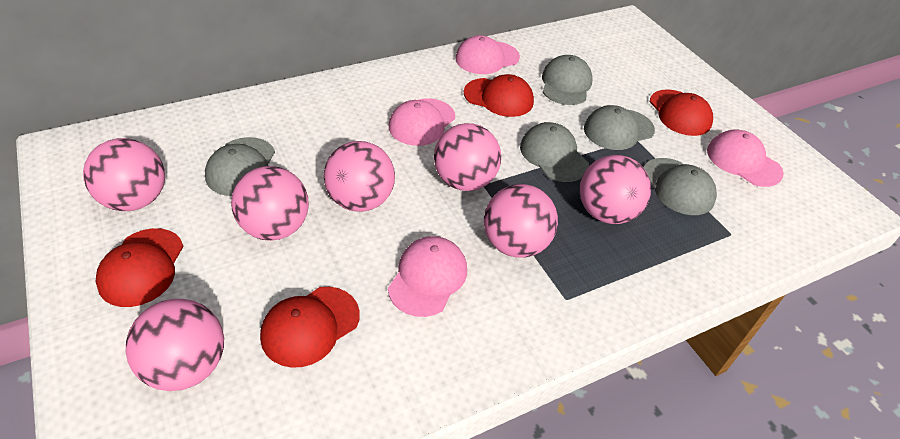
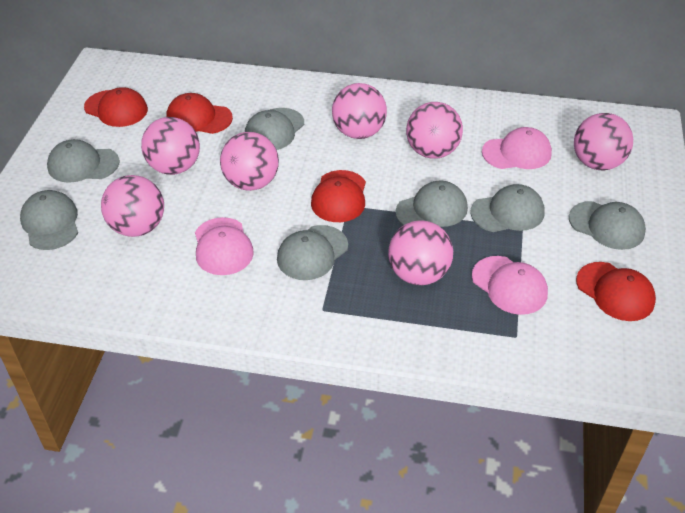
grey cap: [205,137,275,196] [520,122,589,182] [542,55,593,105] [584,105,655,150] [644,158,717,215] = 5 -> [20,190,78,250] [47,139,120,183] [245,108,304,150] [277,225,348,280] [395,181,468,227] [470,184,545,232] [569,201,646,250] = 7
pink cap: [388,236,467,317] [389,99,455,146] [455,35,520,74] [707,130,784,187] = 4 -> [195,217,254,275] [472,256,548,315] [482,127,552,169] = 3

